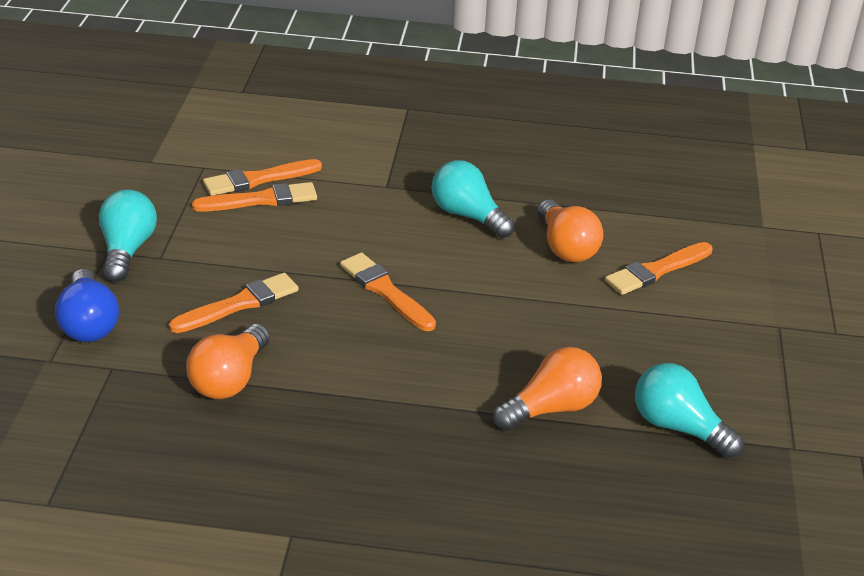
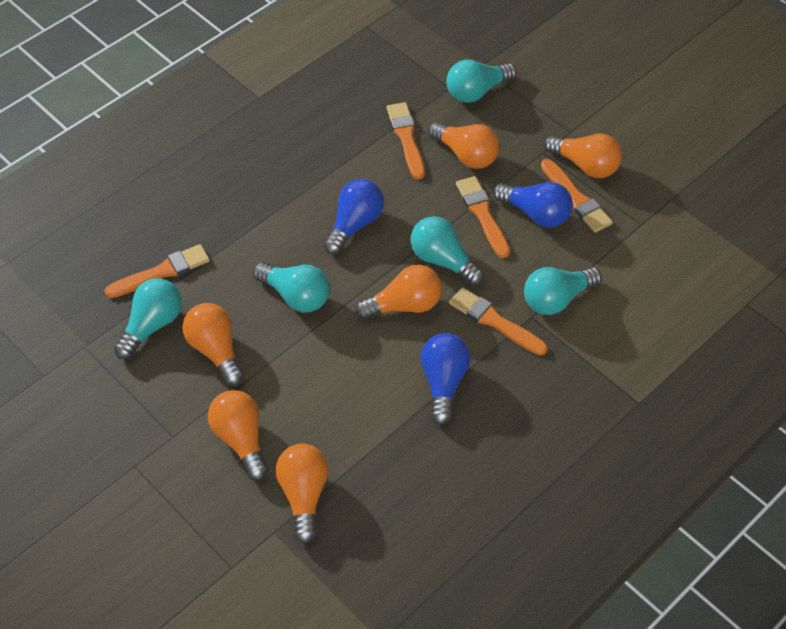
blue light bulb: [55,269,119,342] = 1 -> [323,179,384,255] [421,333,471,425] [493,182,573,228] = 3
orange light bulb: [186,324,270,399] [493,347,602,431] [537,200,603,262] = 3 -> [182,303,244,386] [208,390,268,481] [276,444,329,544] [355,265,442,319] [428,122,499,169] [544,133,622,178] = 6
turquoise light bulb: [99,190,157,282] [432,160,515,238] [635,363,744,458] = 3 -> [114,278,182,359] [253,262,330,312] [410,216,484,286] [446,59,517,103] [524,267,602,315] = 5

